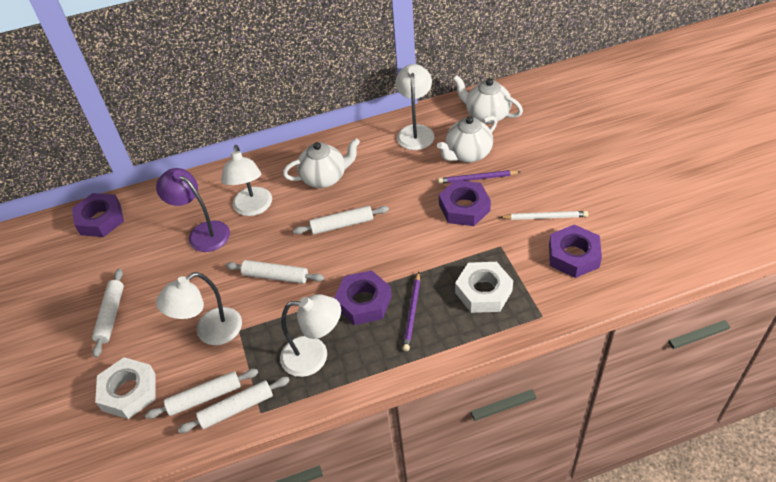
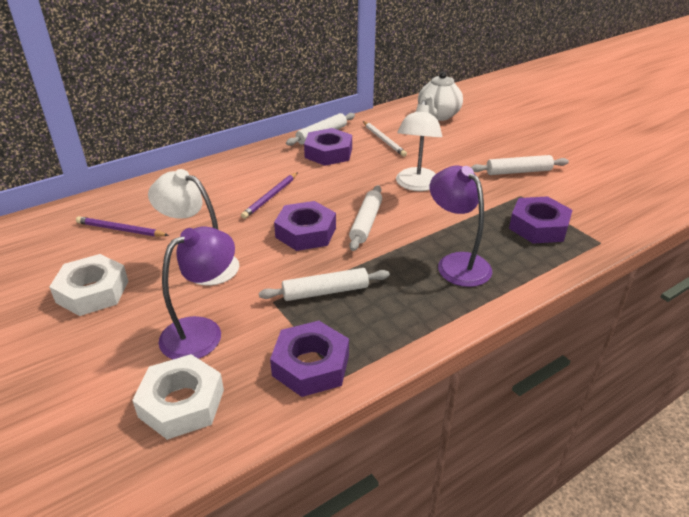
purple lamp: [156,168,230,252] = 1 -> [158,226,235,359] [430,166,492,287] = 2
white lamp: [156,272,242,345] [221,145,272,216] [280,294,341,377] [396,64,435,150] = 4 -> [148,169,239,286] [396,100,442,191] = 2
white rolling pin: [92,268,124,358] [145,369,258,419] [178,377,290,433] [225,260,324,284] [293,206,389,235] = 5 -> [259,268,390,301] [286,113,355,146] [349,185,382,251] [471,155,569,175] = 4
white teapot: [283,138,360,188] [437,116,497,163] [453,75,523,124] = 3 -> [418,72,463,121] = 1

